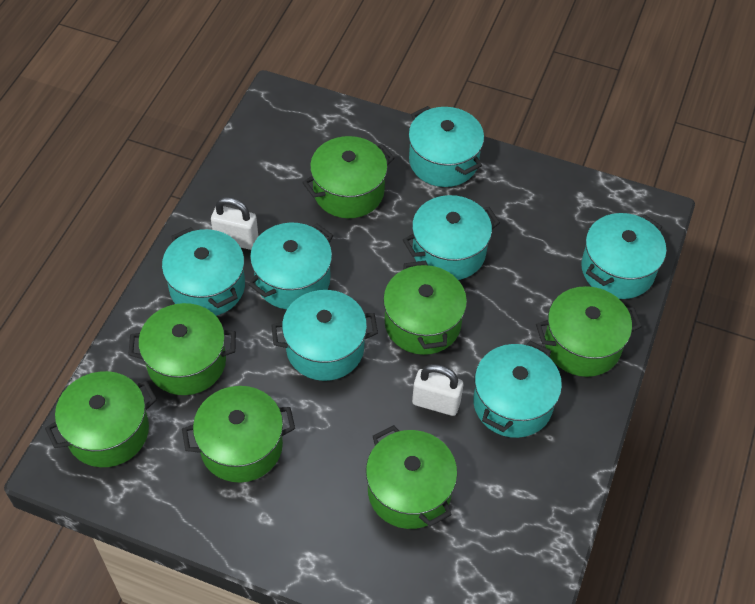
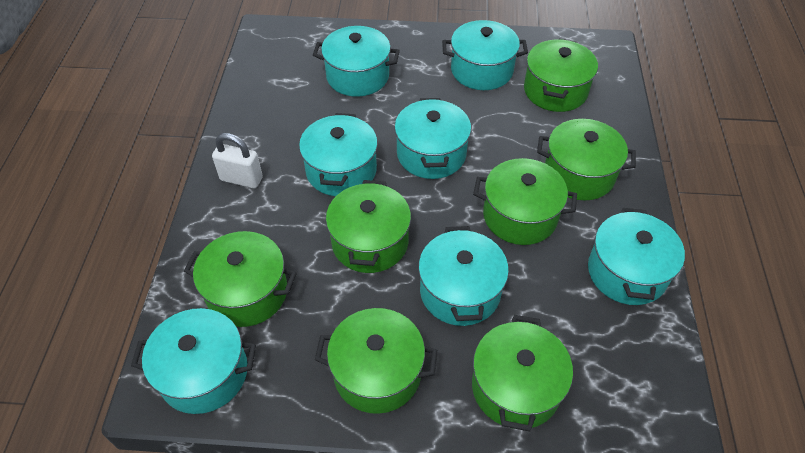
white padlock: [211,197,258,250] [412,364,463,416] = 2 -> [212,133,263,188] = 1

